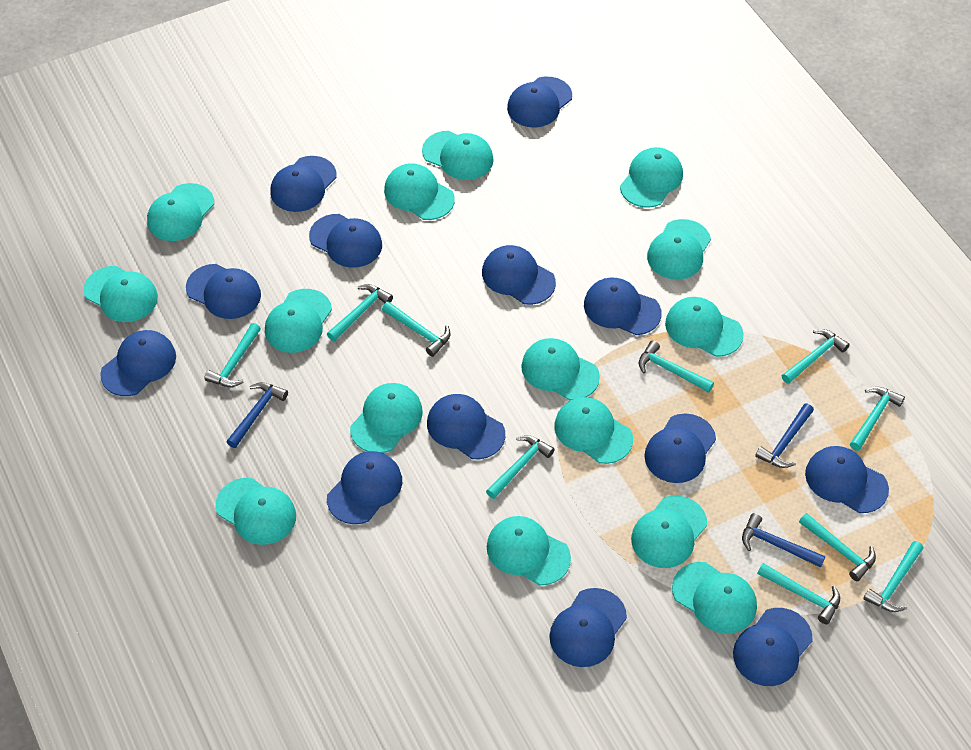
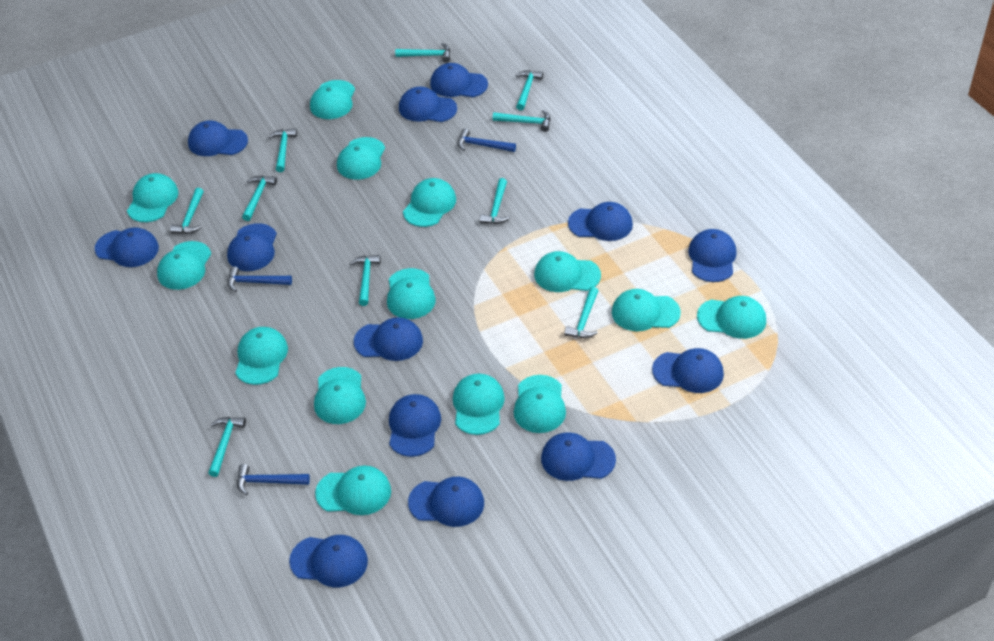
turquoise cap: [83,266,158,322] [147,183,214,241] [216,478,296,545] [265,289,332,353] [350,383,423,453] [384,163,455,220] [422,131,494,180] [487,516,571,585] [521,338,600,400] [554,397,633,464] [620,147,683,208] [631,495,707,568] [647,219,711,279] [665,297,744,357] [672,562,757,634] = 15 -> [127,173,178,222] [157,241,211,290] [235,327,288,385] [310,80,355,119] [314,367,366,424] [315,466,391,515] [337,137,385,180] [387,268,436,319] [403,178,456,227] [453,374,505,435] [514,375,566,433] [534,251,601,292] [612,289,681,331] [697,296,766,339] = 14

